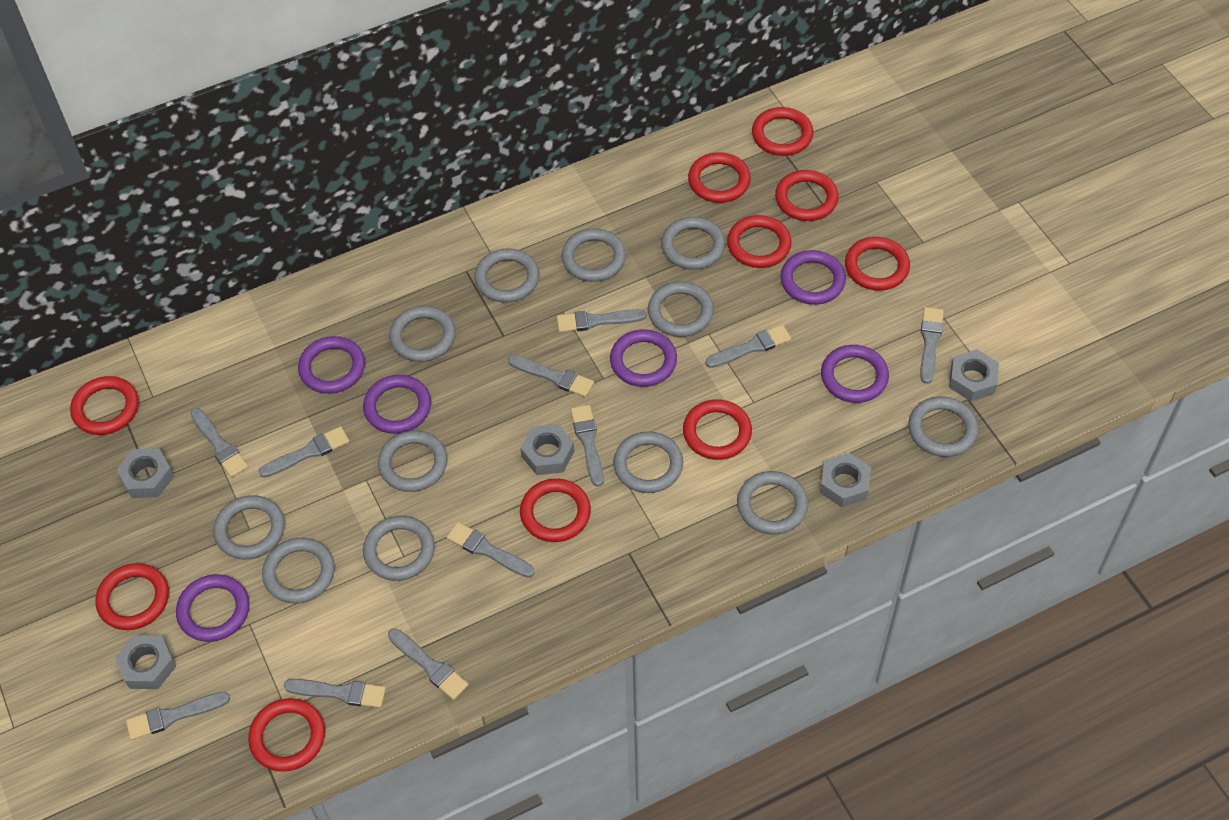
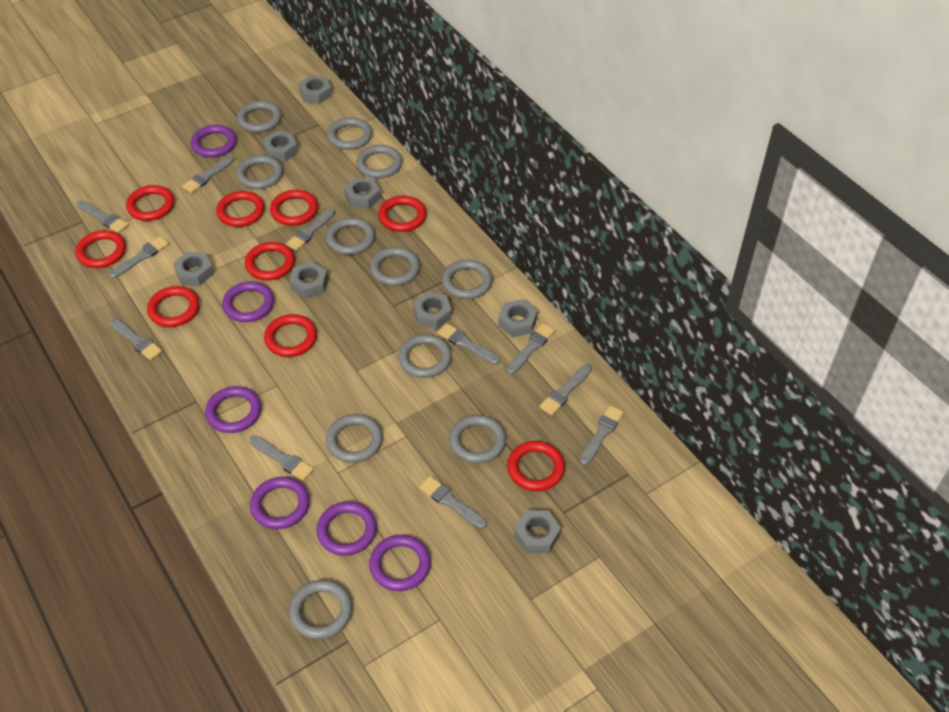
grey nut: [115,635,176,689] [116,448,174,498] [520,424,574,475] [820,453,871,507] [949,349,999,401] = 5 -> [173,252,213,286] [263,131,298,162] [289,261,328,299] [299,75,332,104] [344,177,381,209] [413,292,452,329] [498,299,537,337] [514,510,561,553] = 8
grey ring: [213,495,285,559] [262,538,335,604] [363,516,435,581] [378,430,447,492] [389,306,456,362] [474,248,539,303] [562,228,626,282] [613,432,683,493] [648,281,714,337] [661,217,725,270] [737,471,808,535] [908,397,978,457] = 12 -> [236,155,283,189] [237,101,282,133] [289,580,352,639] [326,218,375,255] [326,414,383,463] [327,117,372,150] [356,145,402,178] [370,247,420,286] [398,334,452,378] [442,260,493,299] [449,415,506,464] = 11
red ring: [70,376,139,435] [95,563,169,630] [248,698,325,772] [520,479,591,542] [683,399,752,460] [688,152,751,203] [727,215,792,268] [752,107,813,156] [775,170,839,221] [845,237,910,291] = 10 -> [75,230,126,268] [126,185,175,221] [147,286,199,327] [216,191,265,227] [245,242,295,280] [264,314,317,357] [270,190,318,226] [378,196,426,232] [507,441,565,491] = 9

